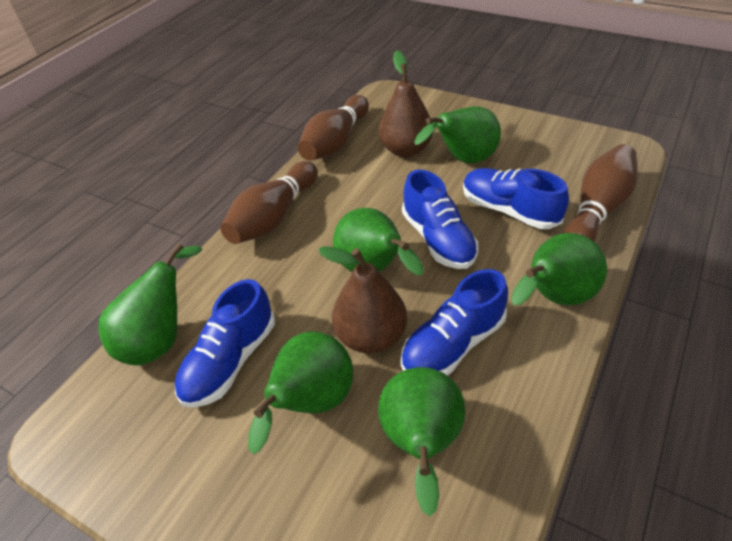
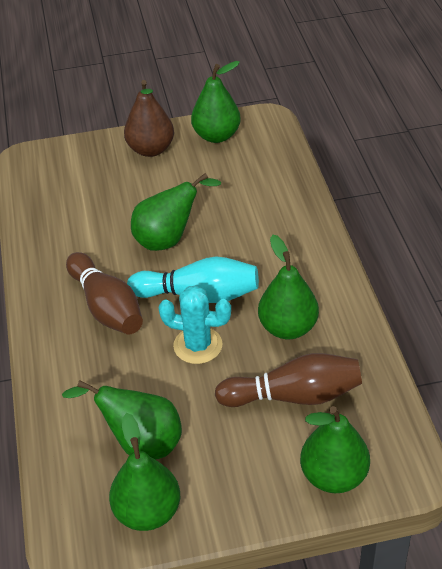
blue shoe: [175,279,275,408] [401,269,508,376] [402,170,478,269] [463,168,569,229] = 4 -> none = 0
brown bowling pin: [220,161,317,244] [298,95,369,161] [564,144,638,242] = 3 -> [66,252,143,335] [215,353,362,407] = 2
brown pear: [318,246,407,353] [379,50,433,157] = 2 -> [124,80,174,157] = 1
turquoise bowling pin: none = 0 -> [127,257,259,303] = 1
turquoise cactus: none = 0 -> [158,285,231,364] = 1

